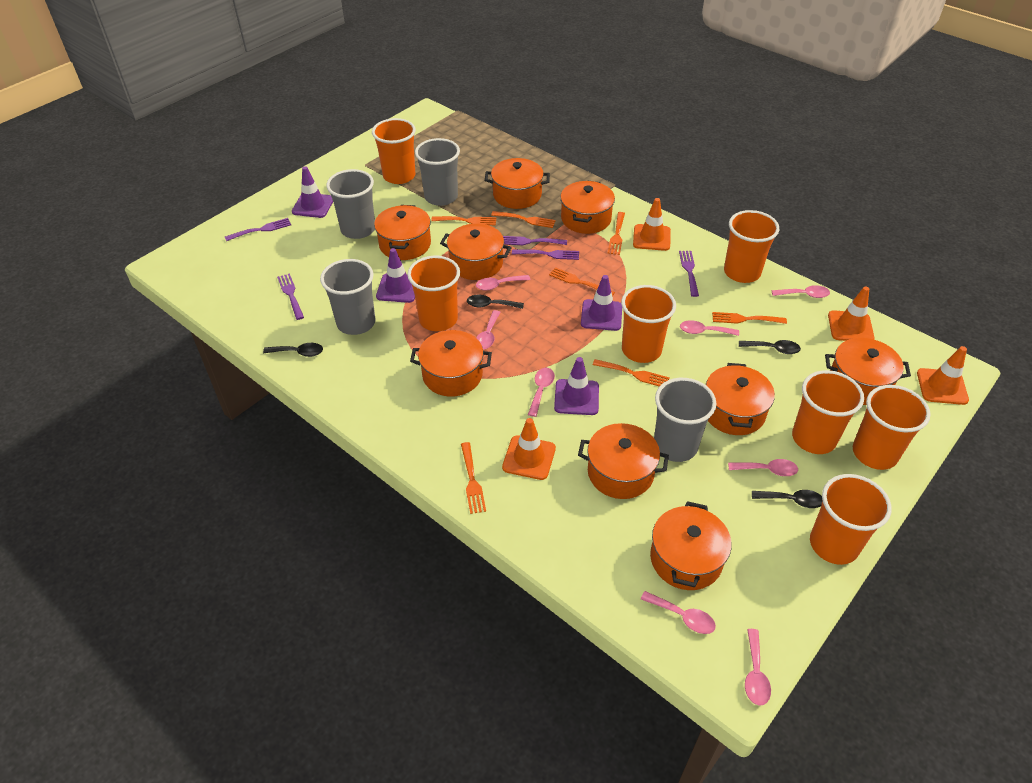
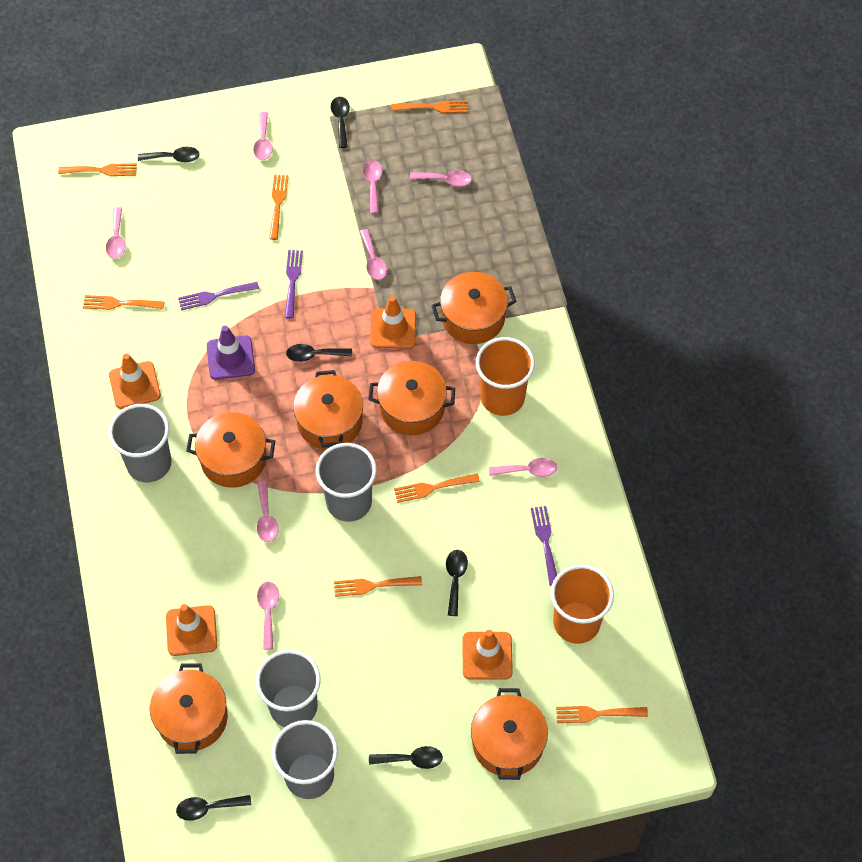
black spoon: [263,343,323,357] [467,295,524,309] [739,340,801,354] [752,490,823,508] = 4 -> [138,147,200,162] [176,795,251,821] [286,344,352,362] [331,97,350,148] [369,746,443,769] [446,550,468,616] = 6
orange cup: [372,118,416,184] [407,256,460,331] [621,285,676,363] [724,210,779,283] [792,370,864,454] [810,474,892,565] [853,385,931,470] = 7 -> [476,337,535,416] [551,565,614,644] = 2
orange pot: [374,205,431,260] [410,330,492,397] [440,224,512,280] [485,158,550,209] [560,180,615,234] [578,423,669,499] [650,501,731,590] [706,363,775,435] [825,338,911,405] = 9 -> [150,663,228,754] [186,412,275,488] [293,370,363,450] [368,361,455,435] [431,272,517,344] [471,688,548,780] = 6
purple fork: [225,218,291,241] [277,273,304,320] [503,236,567,245] [512,249,579,260] [679,251,699,297] = 5 -> [178,282,259,310] [285,250,303,319] [531,506,557,586] = 3
purple traffic cone: [292,166,333,218] [376,248,415,303] [554,357,599,415] [581,275,622,331] = 4 -> [207,326,255,380] = 1

